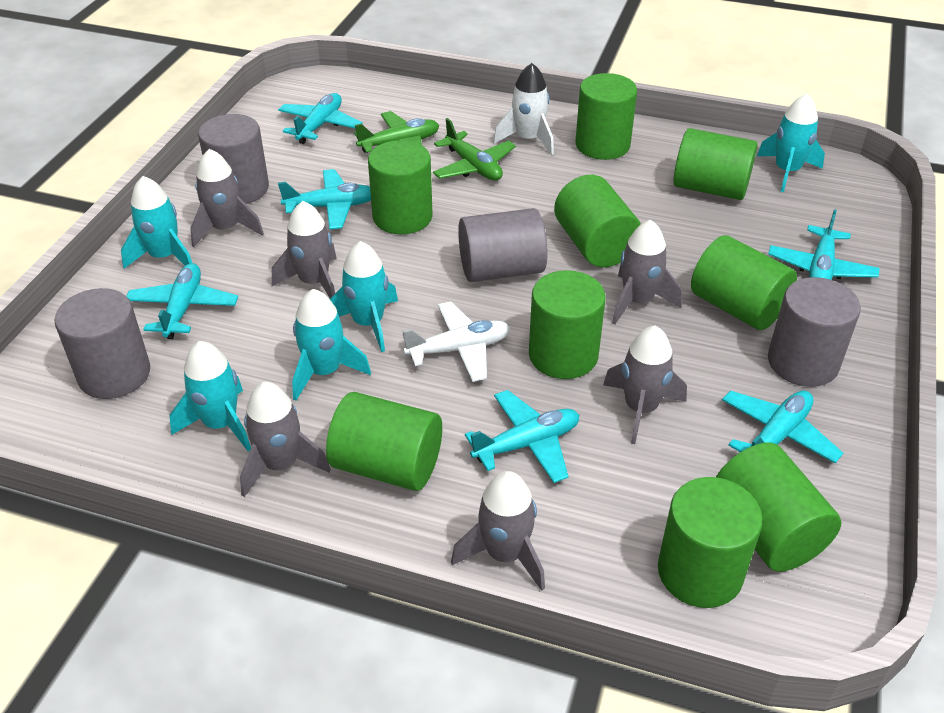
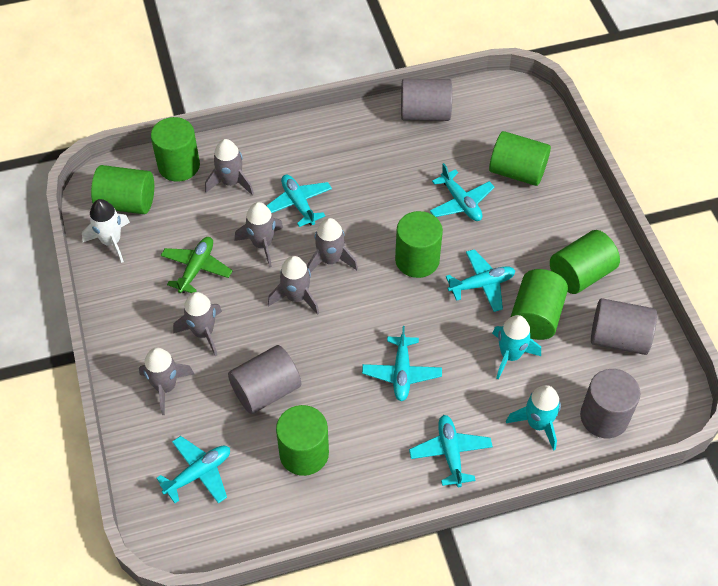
green cylinder: [326,392,442,491] [368,140,433,234] [529,270,606,379] [554,175,641,267] [575,73,637,160] [658,477,763,608] [673,128,758,200] [691,235,797,330] [716,443,841,572] = 9 -> [91,165,154,214] [151,117,200,182] [276,405,329,476] [395,211,443,278] [489,131,551,186] [510,269,568,340] [550,230,620,294] = 7
green plane: [354,111,439,153] [433,118,516,181] = 2 -> [161,237,233,293] = 1
turquoise rocket: [121,176,192,269] [169,341,251,452] [292,289,371,401] [330,241,398,352] [757,94,825,192] = 5 -> [492,315,541,380] [506,385,561,451] = 2
white plane: [402,301,510,382] = 1 -> none = 0

